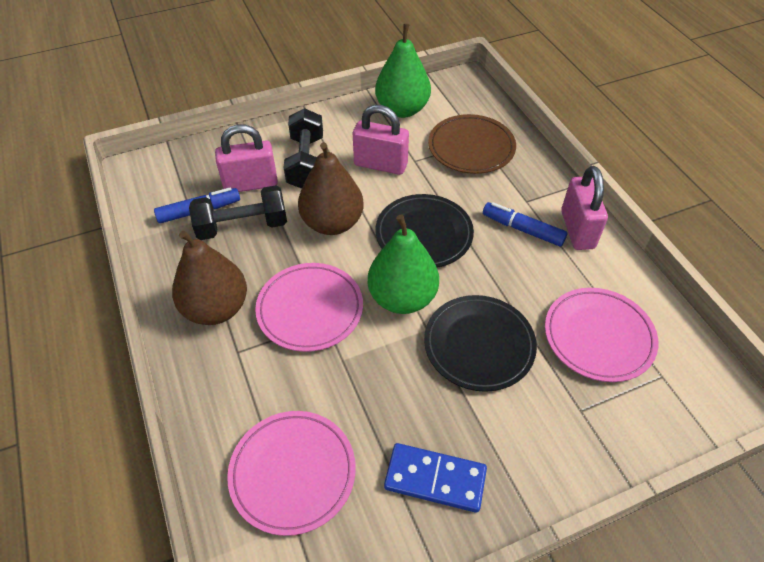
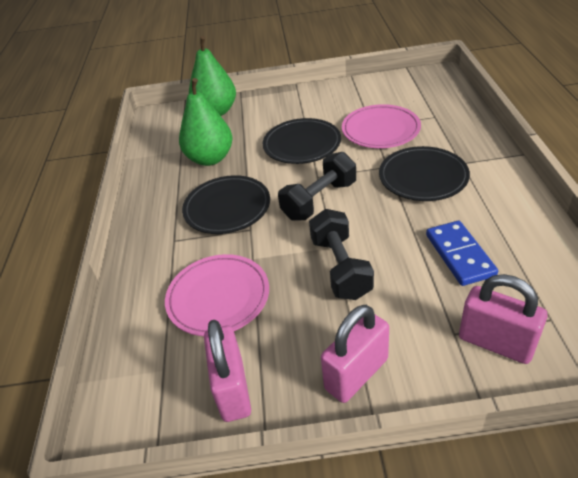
black plate: [376,194,474,268] [424,295,537,392] = 2 -> [182,175,270,234] [263,118,341,164] [379,146,470,201] = 3
blue marker: [154,187,240,224] [483,202,567,247] = 2 -> none = 0
brown pear: [172,231,247,325] [298,142,364,235] = 2 -> none = 0
brown plate: [428,114,516,174] = 1 -> none = 0
pink plate: [227,411,356,536] [255,263,363,352] [545,288,658,382] = 3 -> [165,254,269,336] [342,104,421,148] = 2

